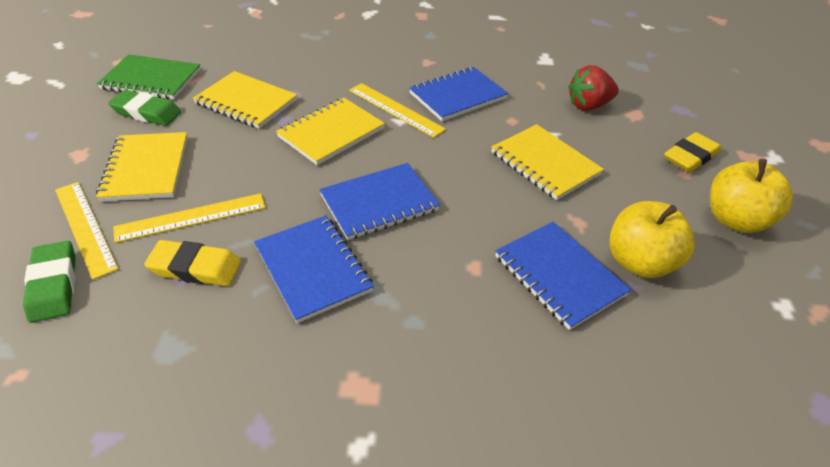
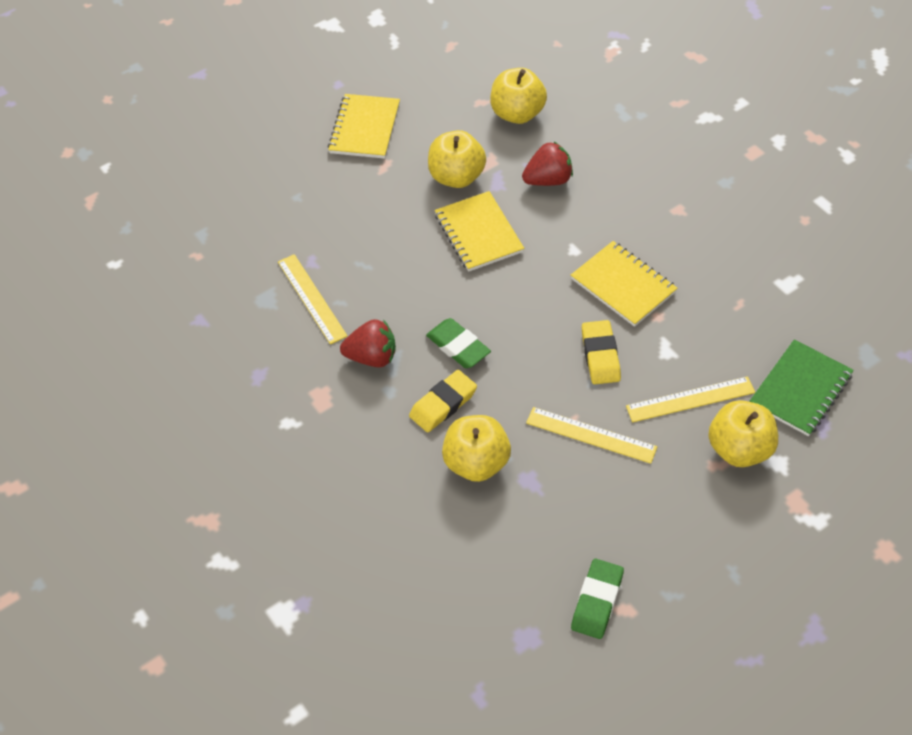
blue notebook: [254,215,374,323] [319,163,440,240] [409,67,508,121] [495,222,631,330] = 4 -> none = 0
red strawberry: [568,65,619,111] = 1 -> [340,319,396,368] [522,142,573,186] = 2
yellow apple: [609,201,695,278] [710,159,793,233] = 2 -> [428,130,486,188] [442,415,511,482] [490,68,547,124] [708,400,778,467] = 4
yellow notebook: [96,132,188,202] [193,71,297,129] [276,98,385,165] [491,124,604,200] = 4 -> [328,94,400,159] [435,191,524,272] [571,241,678,327] = 3

